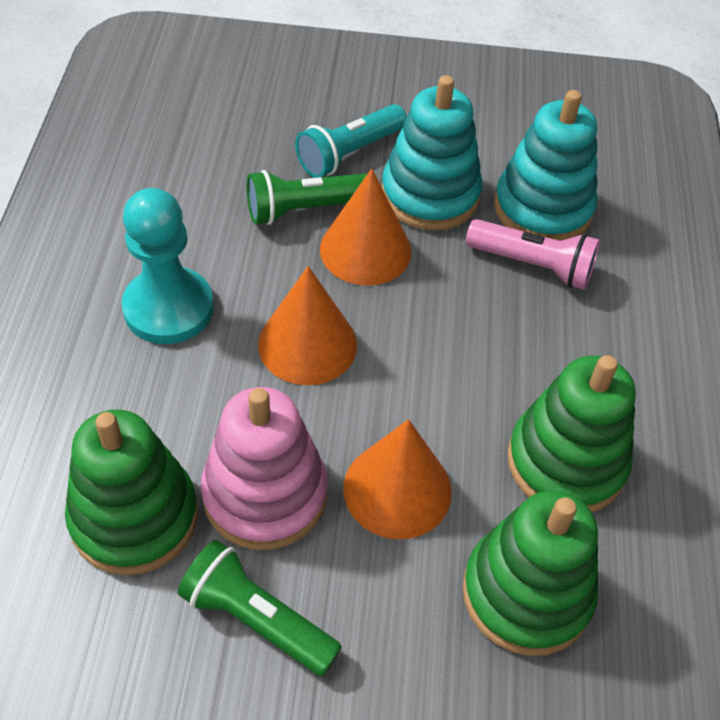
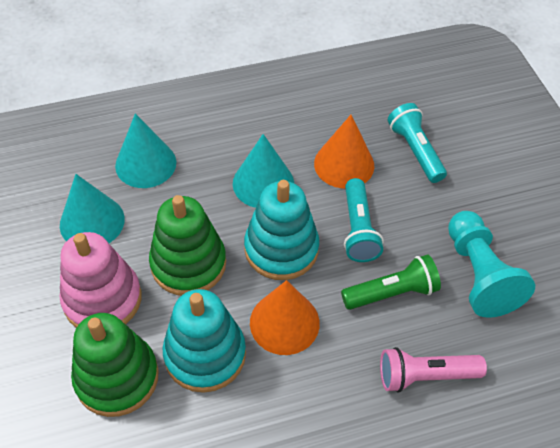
green flashlight: [178,540,342,676] [247,170,368,225] = 2 -> [341,255,441,310] = 1
green stacking toy: [65,410,198,575] [463,491,598,656] [507,355,636,512] = 3 -> [71,313,159,417] [149,195,226,296] = 2
orange cone: [258,266,357,385] [320,169,411,286] [343,419,452,539] = 3 -> [250,280,320,355] [314,115,374,189] = 2
turquoise cone: none = 0 -> [60,174,125,243] [115,113,176,188] [233,134,294,208] = 3
turquoise flashlight: [295,104,406,178] = 1 -> [344,178,384,262] [388,103,447,183] = 2

